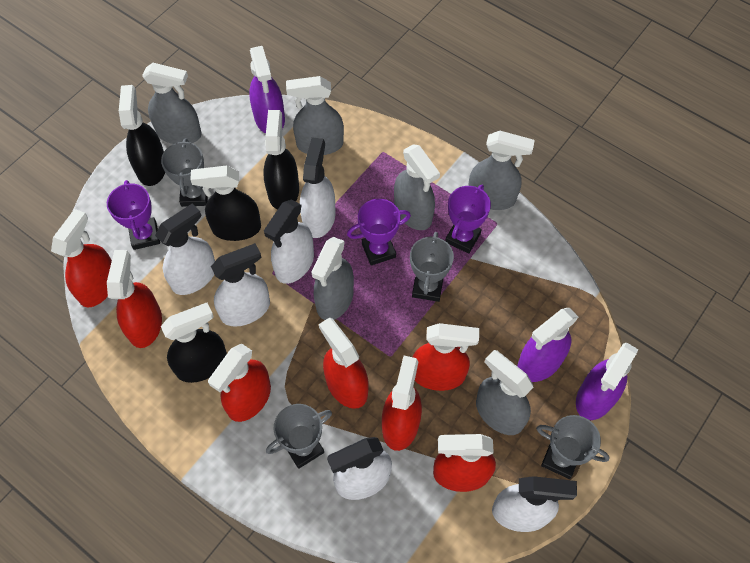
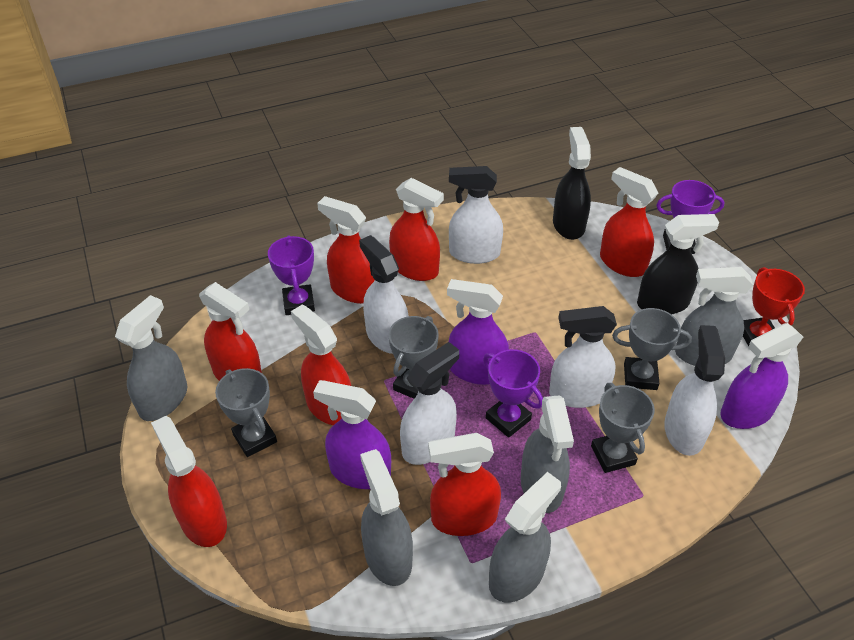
black spray bottle: [119,85,165,186] [161,303,227,383] [190,166,261,241] [263,110,299,210] = 4 -> [553,127,591,240] [637,214,719,315] = 2
grey spray bottle: [142,63,202,144] [286,76,344,155] [311,237,354,320] [394,144,440,230] [468,131,535,210] [476,350,534,435] = 6 -> [115,295,187,421] [360,449,413,586] [489,472,561,603] [521,396,574,513] [675,267,753,366] = 5
red trophy: none = 0 -> [743,267,805,346] = 1
white spray bottle: [155,203,215,295] [211,243,270,327] [264,200,314,284] [300,137,336,238] [327,437,392,500] [492,476,577,532] = 6 -> [359,235,409,354] [400,342,459,465] [449,166,503,264] [549,306,617,408] [664,325,725,456] = 5

